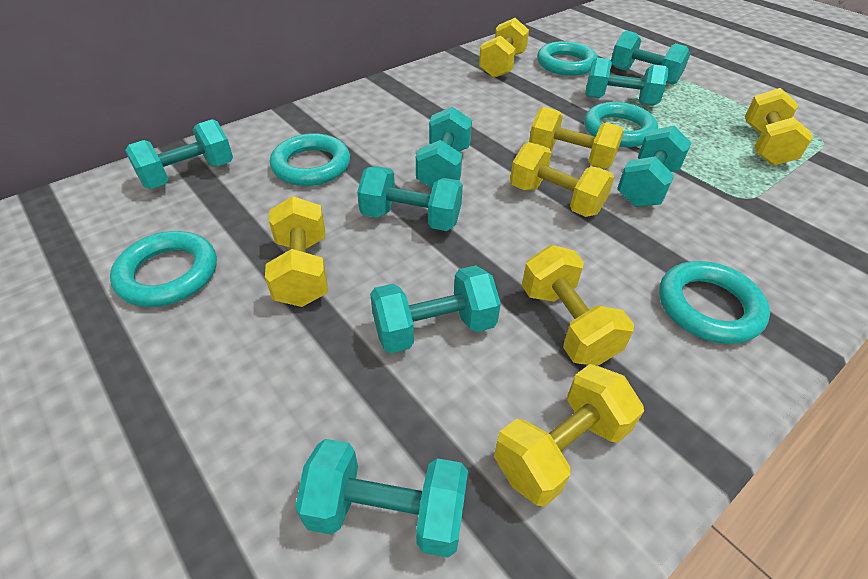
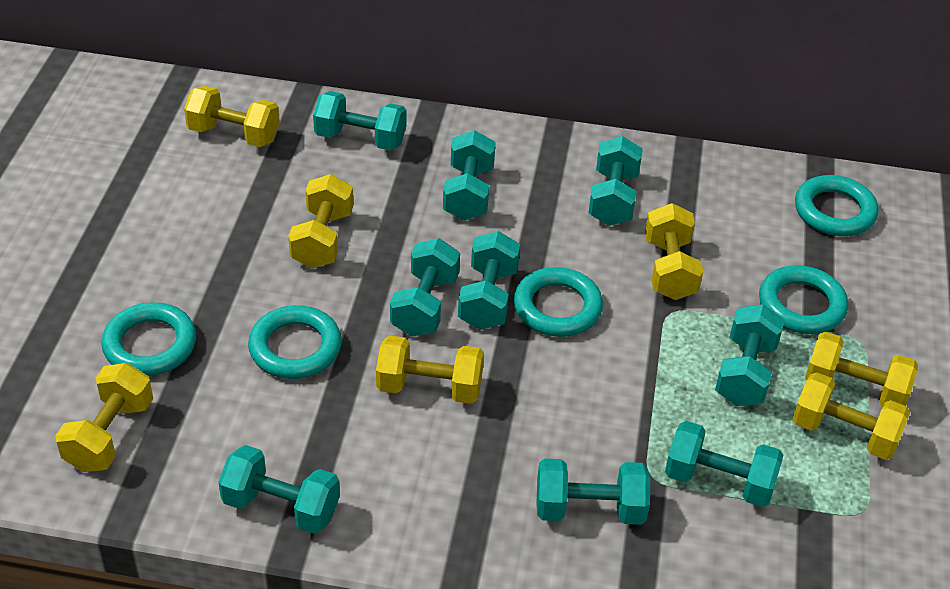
turquoise dumbbell: [125,119,233,189] [295,439,468,558] [357,166,463,231] [370,266,501,353] [416,107,472,188] [585,58,669,106] [611,30,691,85] [617,126,691,207] = 8 -> [218,445,340,534] [313,91,406,151] [390,238,460,337] [443,130,496,221] [458,231,520,330] [536,458,650,525] [589,136,643,226] [665,421,783,507] [715,304,785,406] = 9

